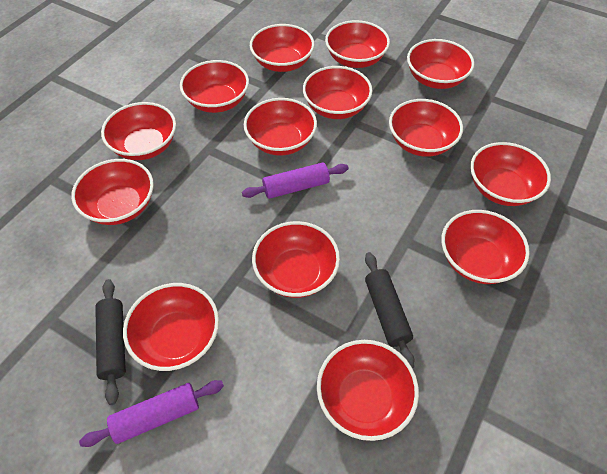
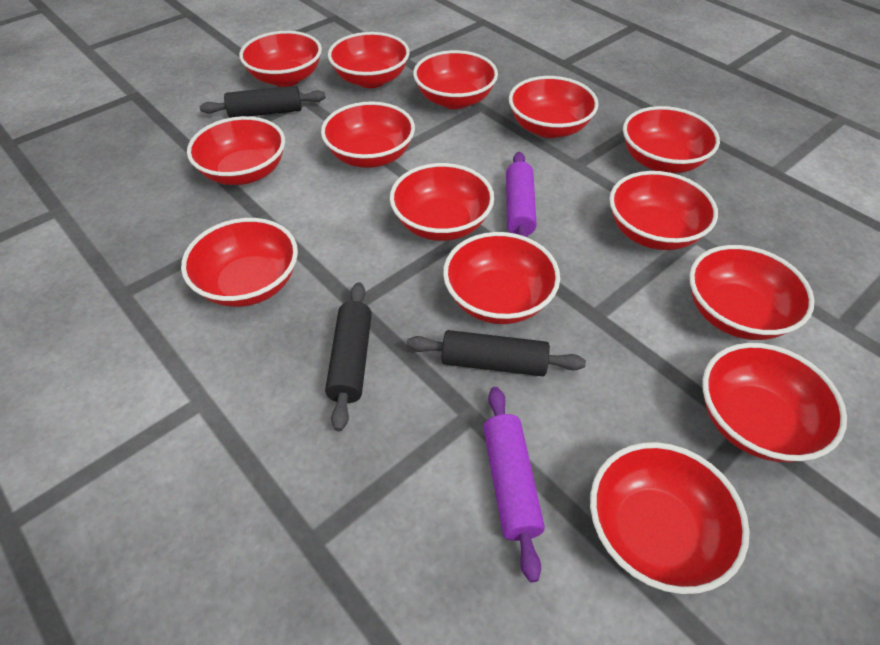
black rolling pin: [95,279,126,405] [365,252,415,369] = 2 -> [200,85,326,118] [325,282,372,432] [407,330,586,376] = 3

